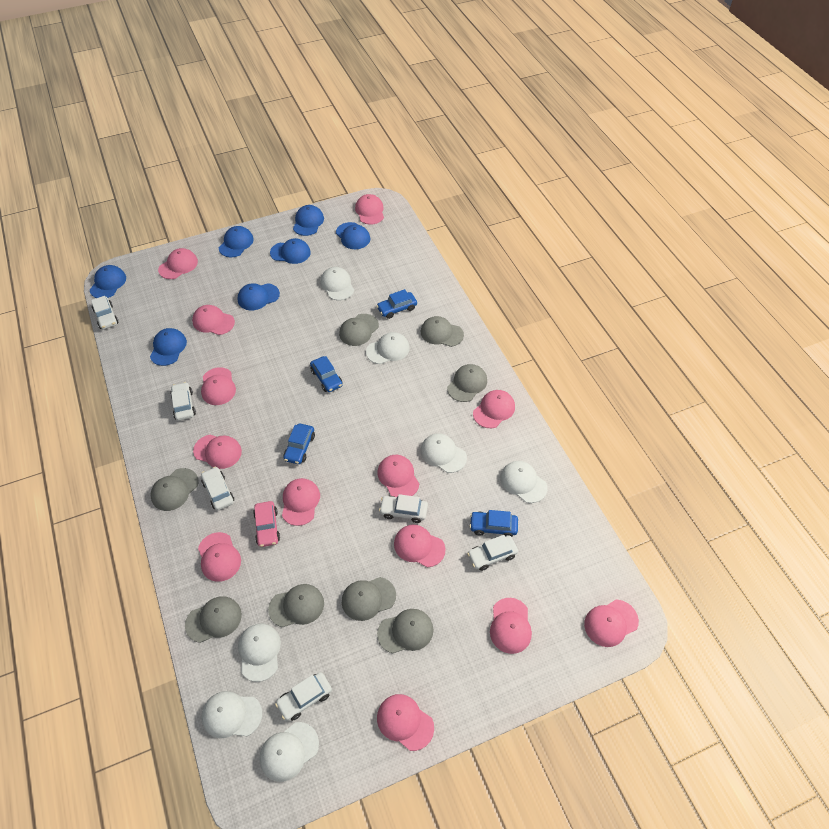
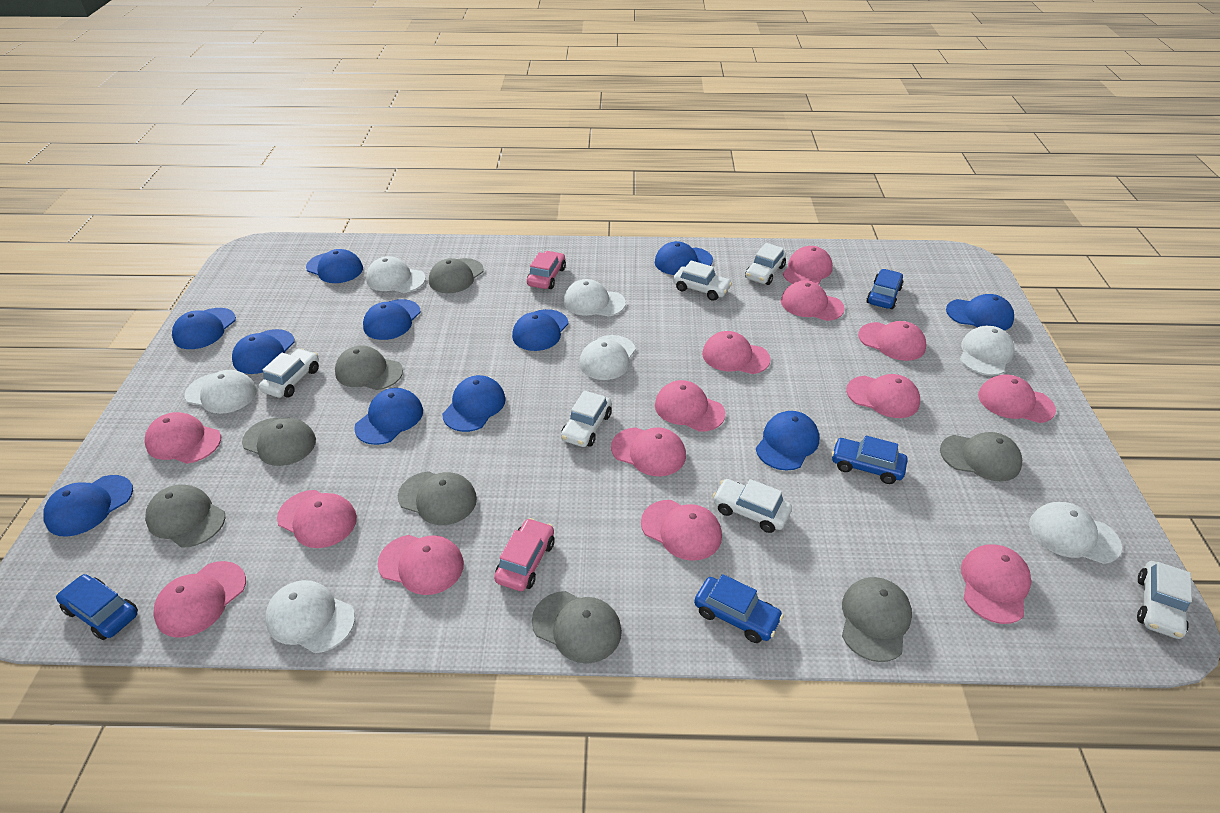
blue cap: [90,265,126,298] [150,328,187,366] [219,226,254,257] [238,283,280,310] [270,238,311,264] [293,205,324,236] [336,222,370,249] = 7 -> [43,475,133,537] [172,308,236,349] [232,329,295,374] [306,249,363,283] [354,388,423,445] [363,299,421,340] [442,375,506,432] [512,309,569,351] [655,241,713,275] [756,411,819,471] [946,294,1014,330] = 11
pink cap: [158,248,198,279] [192,305,235,335] [193,435,242,469] [198,532,241,582] [201,367,236,405] [282,478,320,526] [355,194,384,225] [377,694,434,751] [378,455,419,497] [394,525,445,567] [473,390,515,428] [490,598,532,654] [584,600,639,647] = 13 -> [144,412,221,464] [153,561,246,638] [277,490,357,548] [377,535,464,595] [611,427,686,476] [641,500,722,561] [655,380,725,432] [702,331,770,374] [781,281,845,321] [783,246,833,285] [846,374,920,418] [858,321,927,361] [961,544,1031,624] [978,374,1056,423] = 14
pink car: [253,501,280,547] = 1 -> [494,518,554,591] [527,251,566,289] = 2

